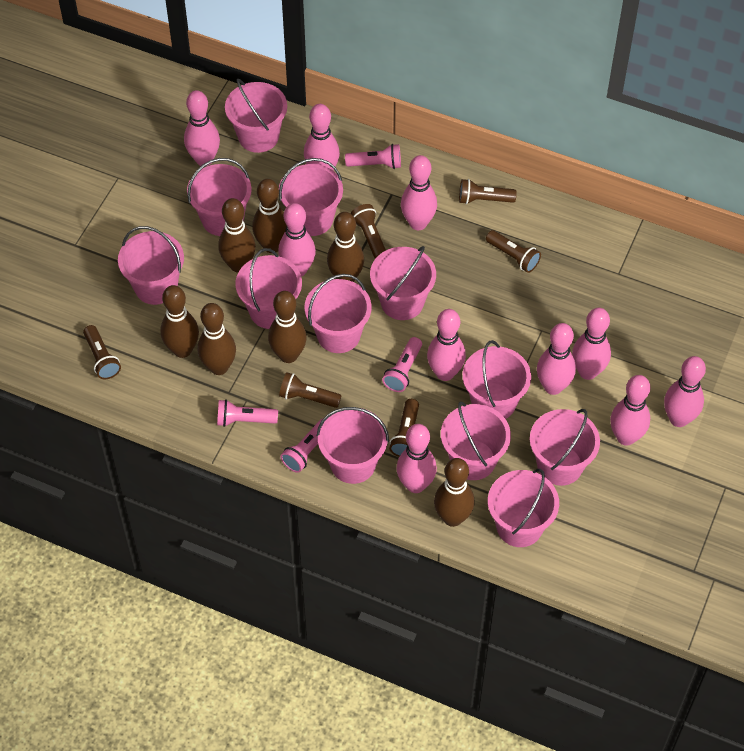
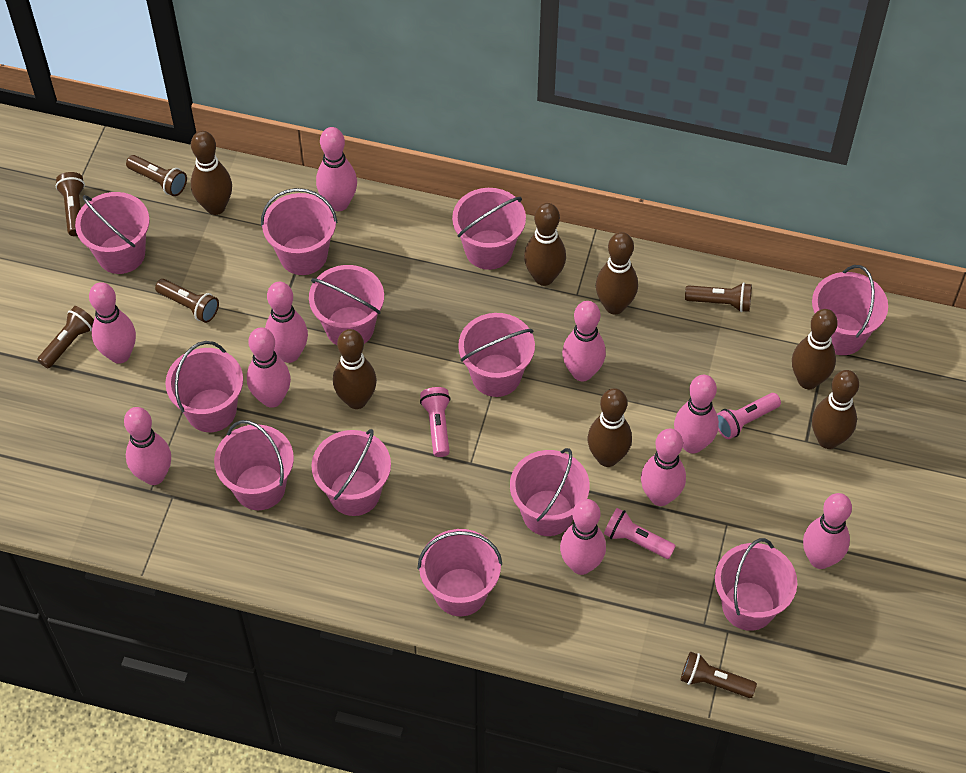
pink flashlight: [217,399,278,427] [280,419,322,473] [345,144,401,169] [382,337,422,392] = 4 -> [420,387,450,457] [604,508,676,559] [717,393,781,439] = 3

